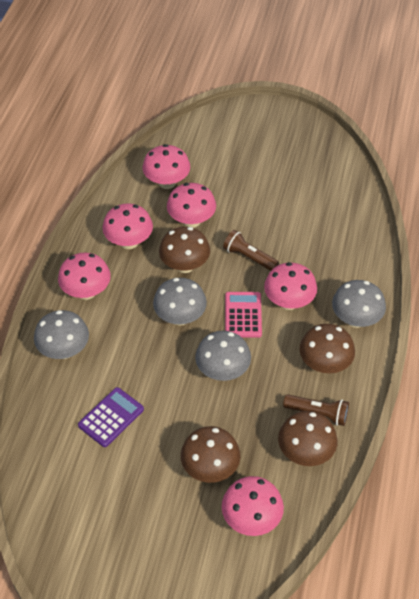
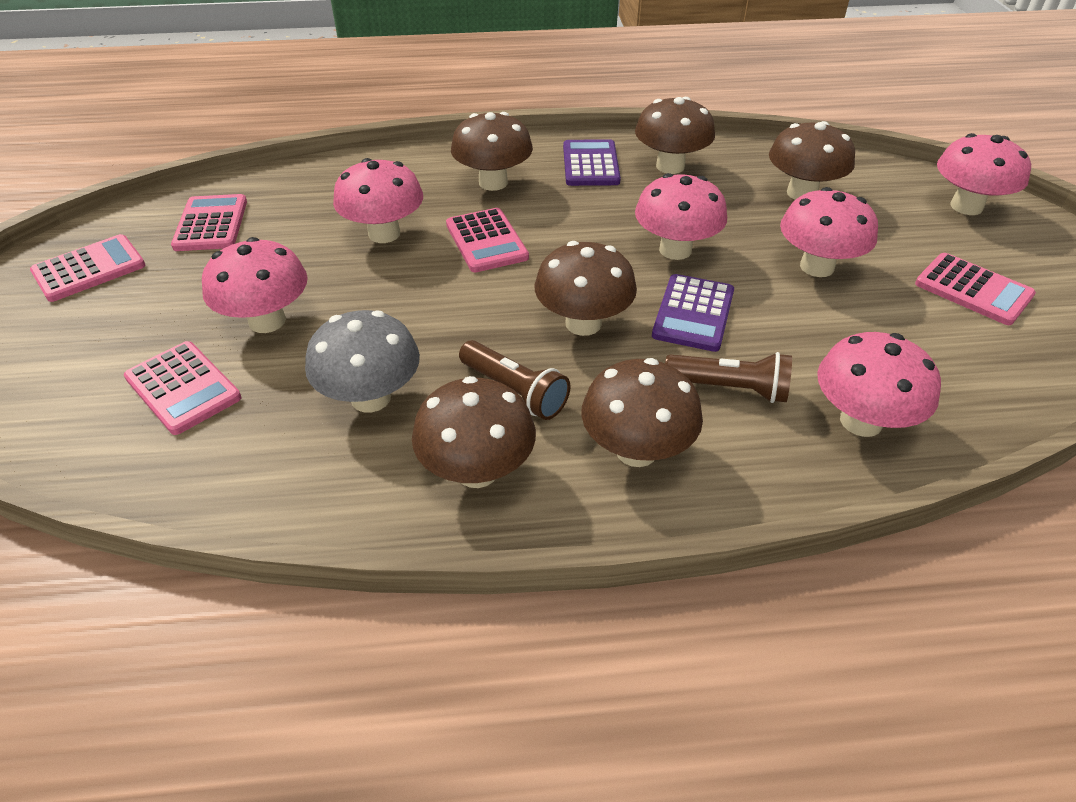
brown mushroom: [159,227,210,273] [181,426,240,483] [278,411,338,466] [300,324,355,373] = 4 -> [412,376,536,488] [451,112,533,191] [535,241,637,336] [581,358,703,467] [635,97,715,174] [769,121,855,200] = 6
grey mushroom: [34,310,89,359] [153,278,207,326] [195,331,251,381] [332,280,386,328] = 4 -> [305,310,420,413] = 1
pink calculator: [225,292,262,338] = 1 -> [30,234,145,302] [124,341,241,435] [171,194,247,251] [446,208,529,272] [915,253,1036,325] = 5
purple calculator: [78,387,144,447] = 1 -> [563,139,621,186] [652,274,734,352] = 2

